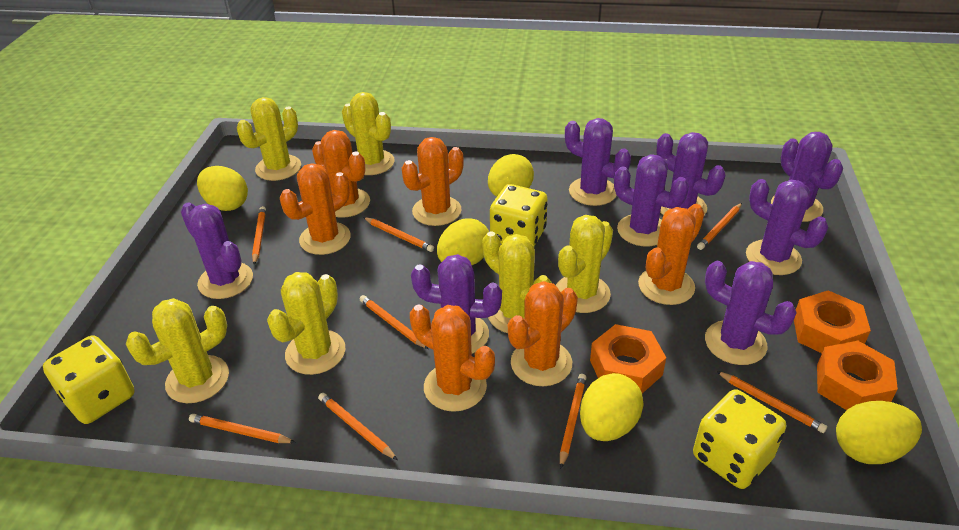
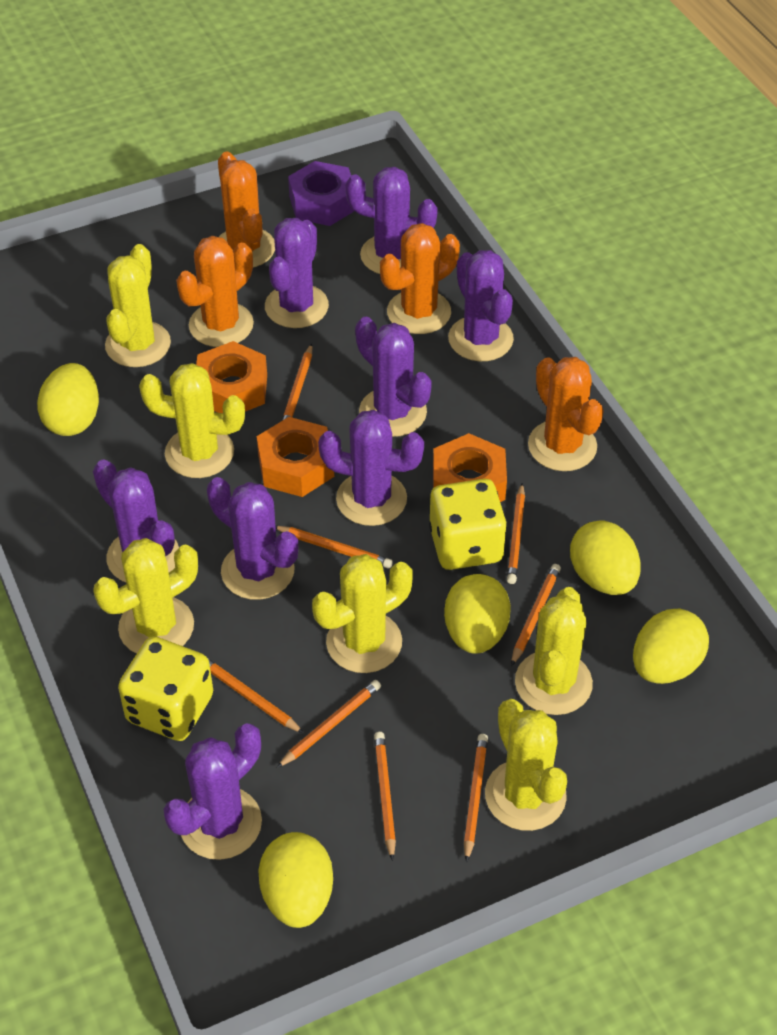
orange cactus: [280,163,351,255] [312,130,370,218] [402,137,464,226] [410,304,495,412] [508,281,578,386] [638,204,704,305] = 6 -> [176,236,254,347] [218,151,275,267] [380,223,460,334] [528,357,604,471] = 4
purple nut: none = 0 -> [288,161,354,226] = 1
yellow dice: [43,335,135,424] [490,184,547,246] [693,389,786,489] = 3 -> [118,636,213,741] [429,479,507,570] = 2

